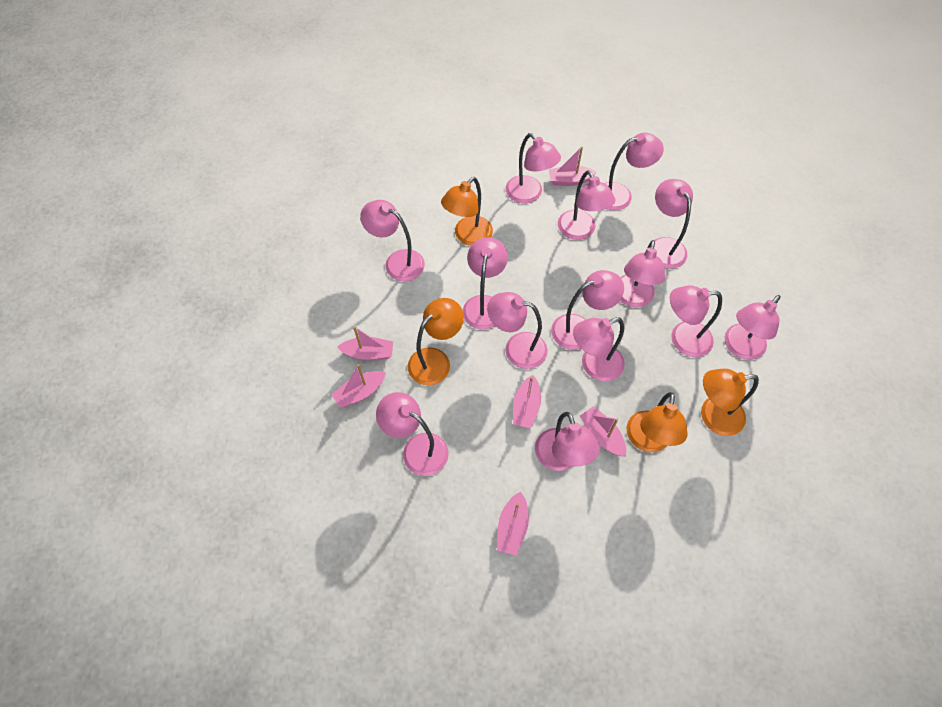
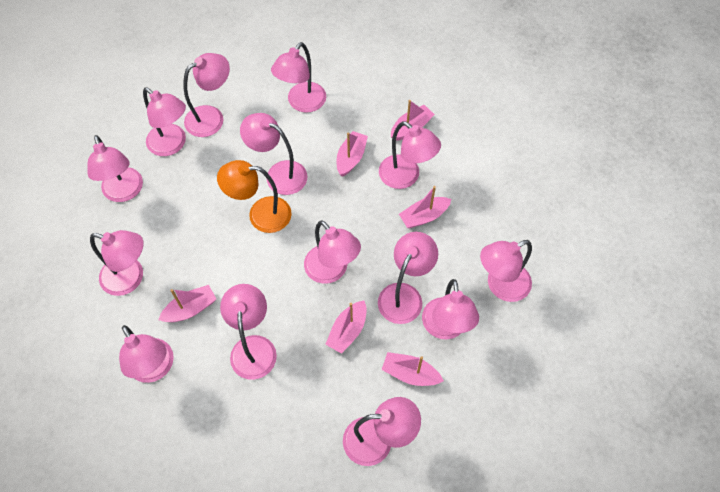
orange lamp: [407,298,464,385] [441,177,493,246] [627,392,688,452] [701,369,759,436] = 4 -> [217,160,292,233] = 1

